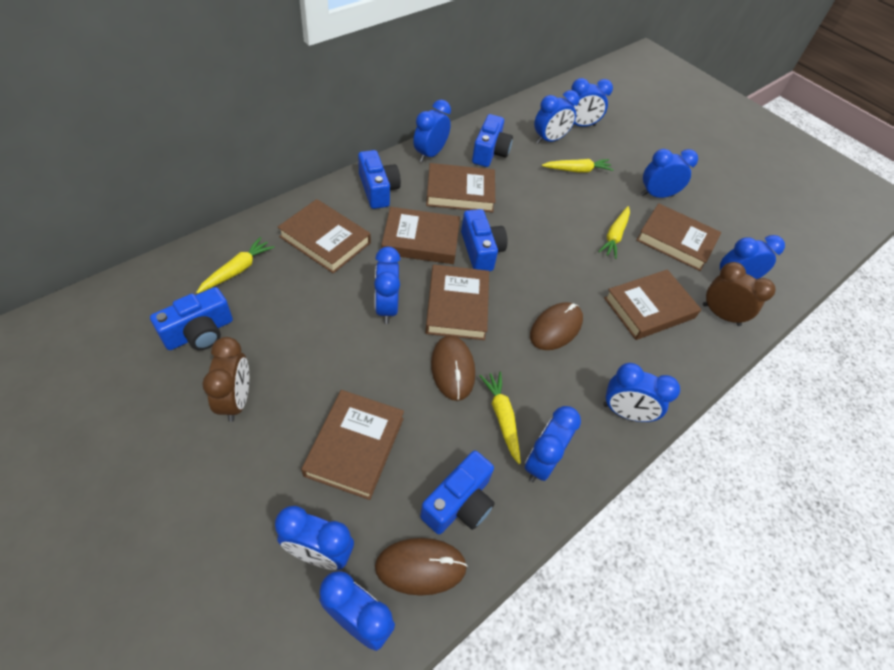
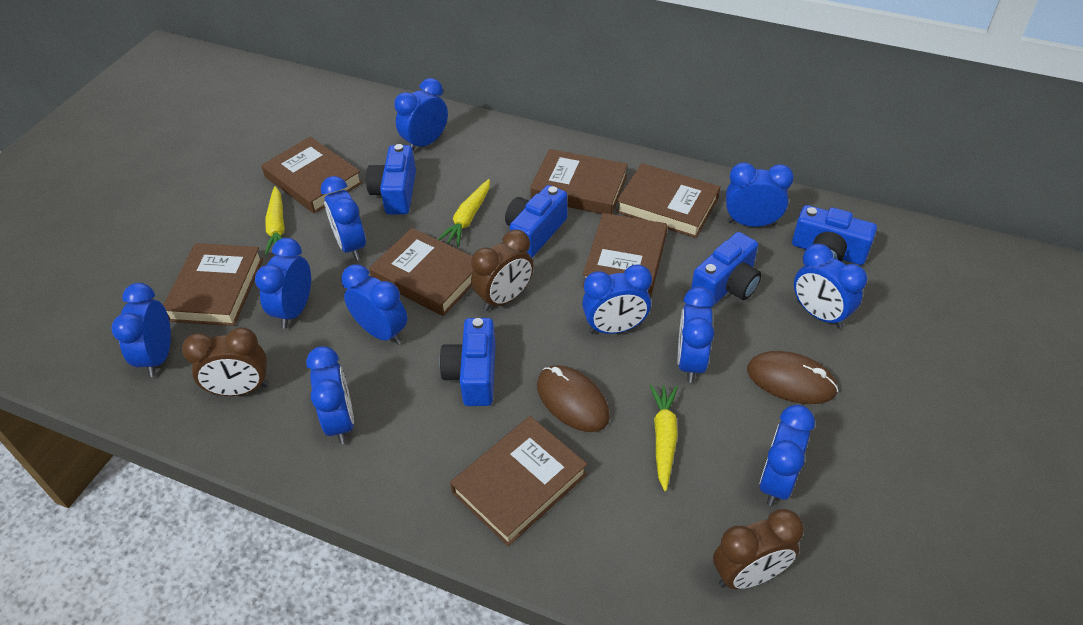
blue clock: [275,506,354,570] [319,571,395,651] [374,247,401,324] [413,100,451,162] [525,406,581,482] [534,90,580,144] [569,78,613,127] [603,363,680,422] [641,149,698,198] [720,235,785,280] = 10 -> [111,283,171,377] [255,238,311,328] [306,346,354,444] [321,176,366,260] [342,264,408,345] [394,78,448,150] [582,264,652,334] [678,287,715,383] [726,162,794,227] [759,405,815,506] [794,244,867,329] = 11
brown clock: [202,337,249,422] [703,262,775,326] = 2 -> [182,327,269,396] [471,230,534,311] [713,509,804,589] = 3
brown mouse: [375,538,468,596] [431,336,475,401] [530,302,583,350] = 3 -> [537,365,610,432] [747,351,838,404] = 2
yellow carrot: [196,237,274,294] [480,372,521,464] [542,159,614,173] [598,206,630,259] = 4 -> [265,186,285,255] [437,179,490,246] [650,385,678,491] = 3

